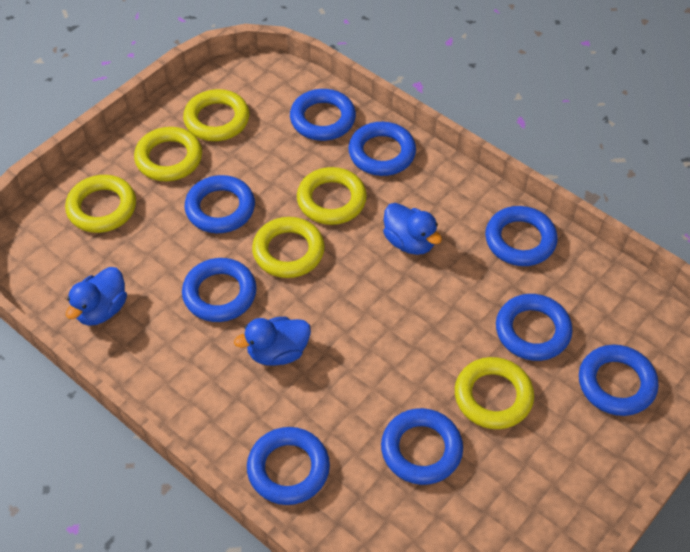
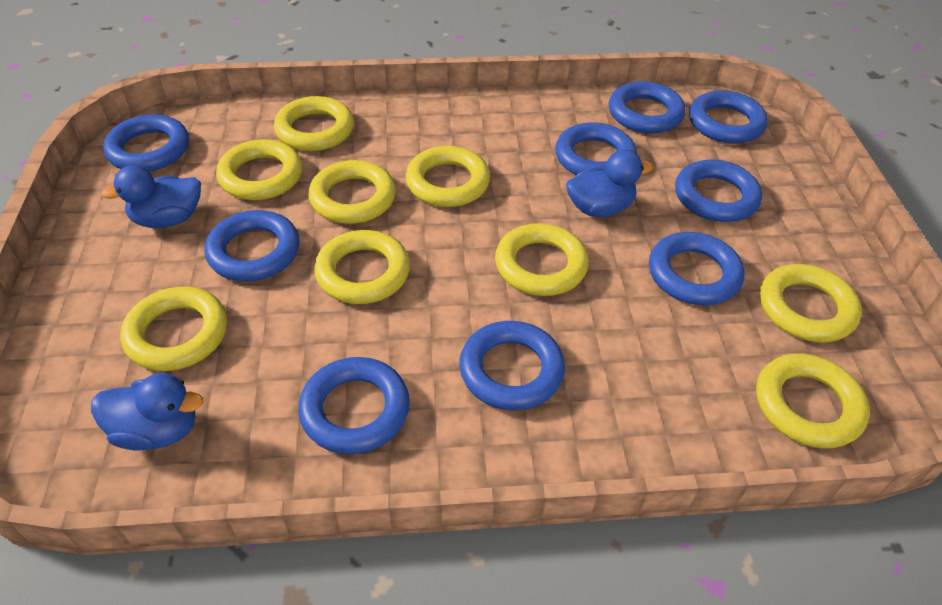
yellow ring: [65,175,136,233] [134,127,202,181] [183,89,249,141] [252,217,325,278] [297,167,367,225] [455,357,534,429] = 6 -> [120,287,227,371] [216,139,302,200] [274,96,354,151] [308,160,396,224] [314,230,410,304] [405,146,490,207] [495,223,589,296] [756,353,870,449] [760,264,862,343] = 9

